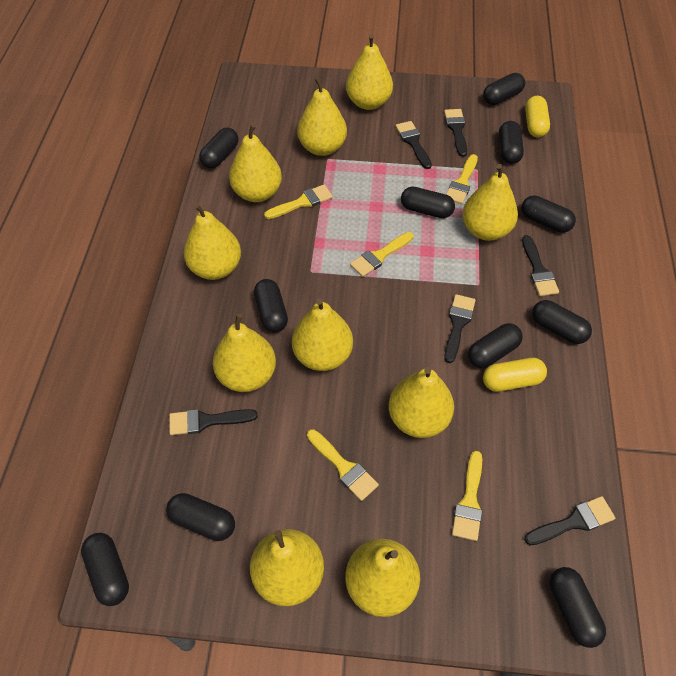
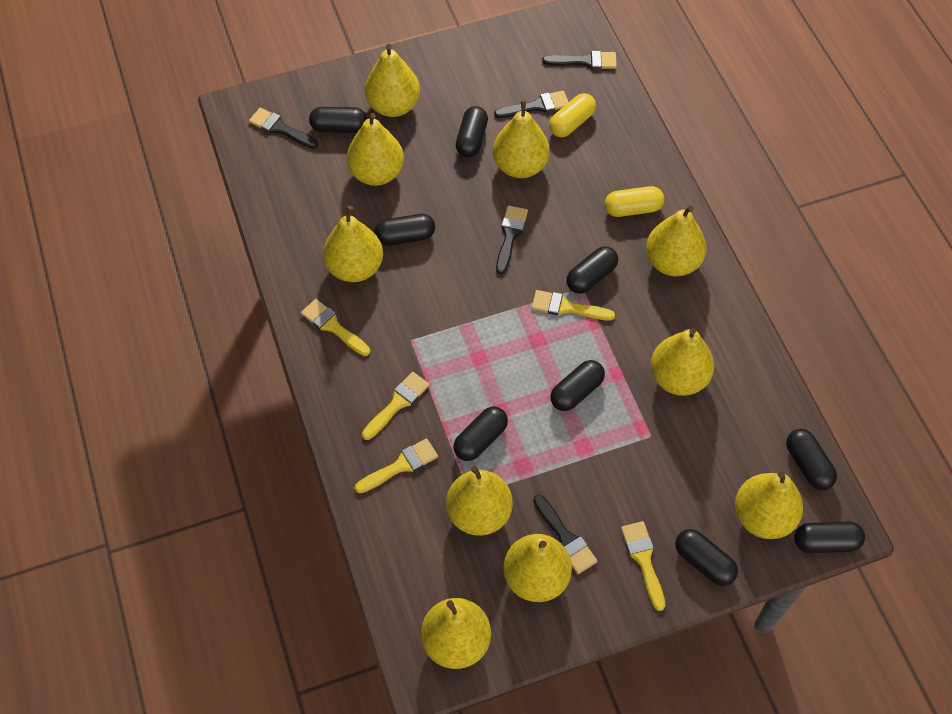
black brush: [169,409,258,435] [395,121,432,169] [444,109,467,157] [444,294,476,363] [522,235,559,296] [524,496,615,545] = 6 -> [249,107,318,149] [494,91,568,118] [496,205,528,275] [533,495,598,574] [542,51,617,69] = 5
black capsule: [81,533,129,606] [166,493,235,541] [199,127,239,169] [254,279,288,333] [401,187,455,218] [468,323,523,368] [483,73,525,105] [499,121,524,164] [521,195,576,233] [532,300,592,344] [549,567,606,648] = 11 -> [309,107,367,133] [375,214,435,246] [453,406,508,461] [456,106,488,158] [550,360,605,411] [567,246,618,294] [675,529,738,586] [786,429,837,490] [794,521,865,553] = 9

